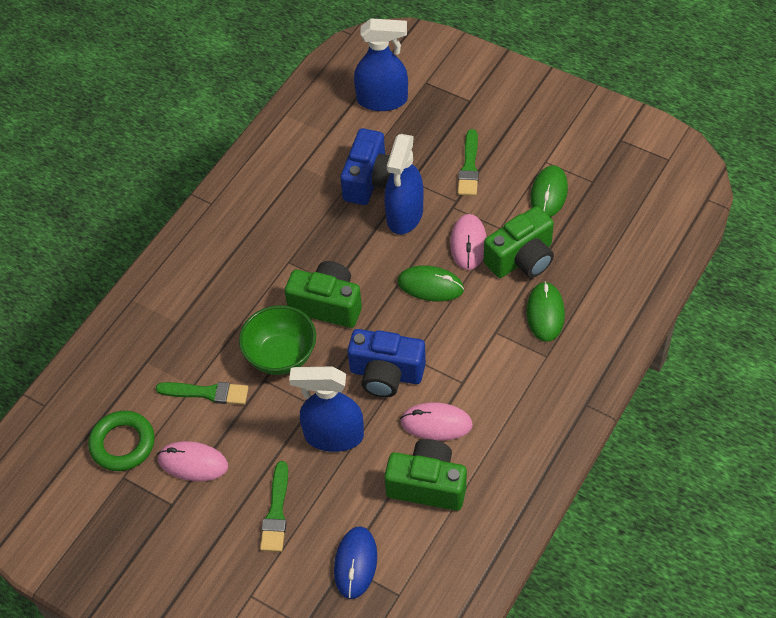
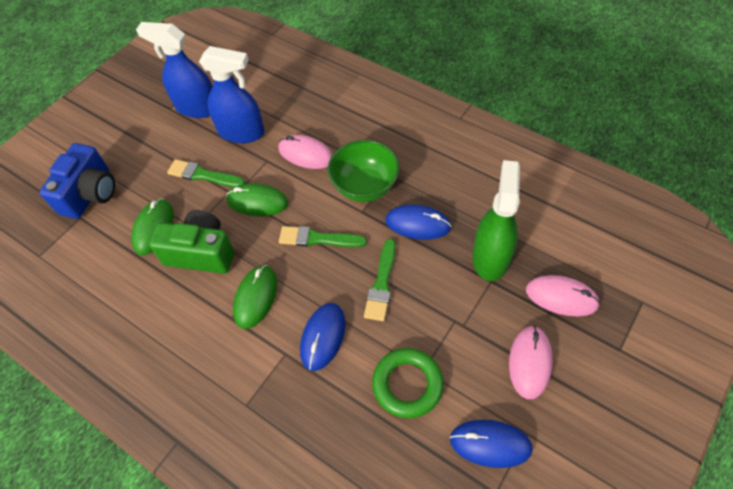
blue camera: [340,128,391,205] [348,329,426,398] = 2 -> [39,143,115,219] = 1
blue mouse: [334,526,377,599] = 1 -> [300,303,346,371] [385,204,452,240] [450,420,533,468] = 3
blue spray bottle: [289,366,364,452] [354,18,408,111] [384,134,424,234] = 3 -> [136,22,213,118] [199,46,265,143] = 2
green camera: [285,261,362,328] [384,439,467,511] [484,206,554,278] = 3 -> [149,210,234,274] = 1
green spray bottle: none = 0 -> [472,160,520,281] = 1

